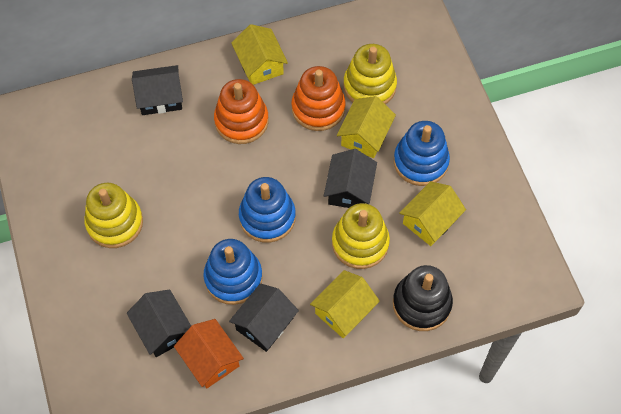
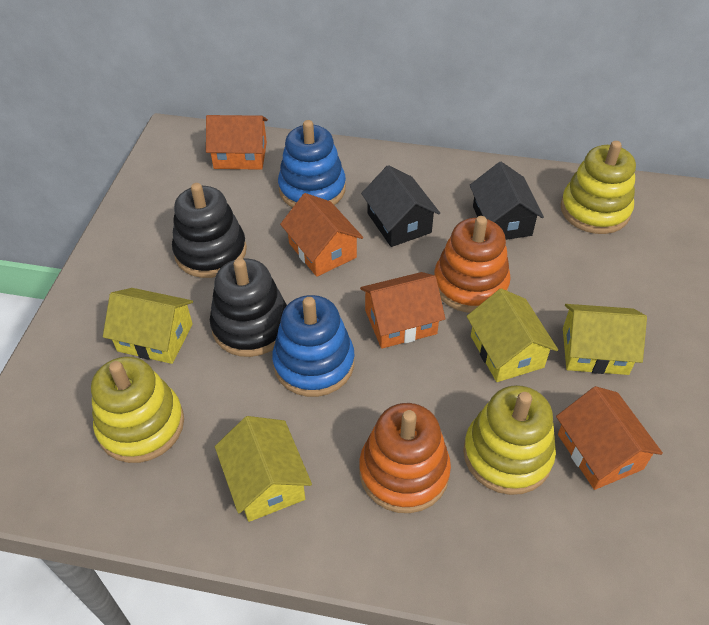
black house: [127,289,191,357] [132,65,183,115] [229,283,299,352] [324,149,377,208] = 4 -> [361,165,440,247] [470,162,544,240] = 2
black stacking toy: [393,265,453,331] = 1 -> [172,183,247,278] [210,258,287,357] = 2
blue stacking toy: [203,239,263,305] [239,177,296,243] [394,121,450,186] = 3 -> [272,295,354,397] [278,120,346,208] = 2
orange house: [174,319,244,388] = 1 -> [206,115,268,170] [280,193,363,277] [360,272,445,349] [556,386,663,490] = 4

